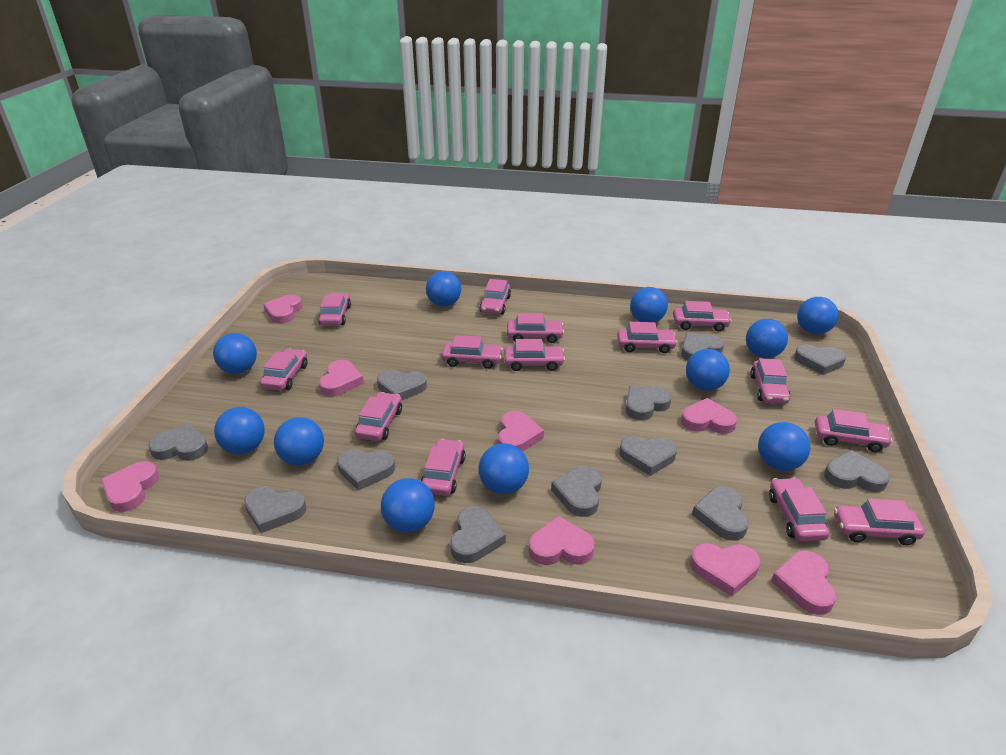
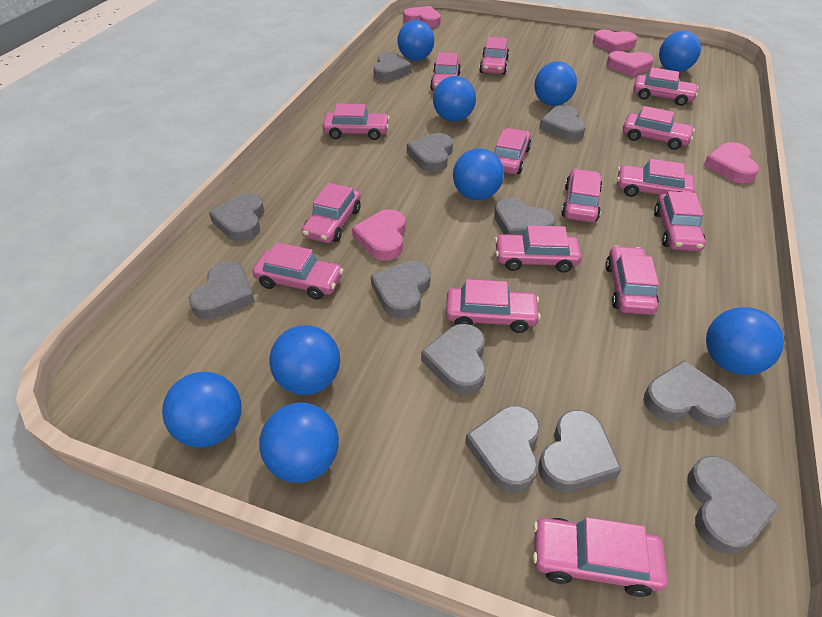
blue ball: [213,333,257,374] [214,407,265,454] [274,417,324,466] [381,478,435,533] [426,271,461,307] [479,443,529,494] [630,287,668,322] [686,349,730,391] [746,319,788,358] [758,422,810,471] [797,297,838,334] = 11 -> [162,372,242,447] [259,403,339,483] [270,325,340,395] [397,20,434,61] [433,76,476,122] [453,148,504,200] [534,62,577,106] [659,31,701,72] [706,307,784,375] = 9
pink car: [260,349,308,391] [318,293,351,326] [355,392,402,441] [420,439,466,496] [442,335,503,369] [479,279,511,314] [504,339,565,371] [507,313,564,343] [617,322,677,353] [673,301,732,331] [750,358,791,404] [769,477,829,541] [815,409,892,452] [834,499,925,545] = 14 -> [252,242,343,300] [302,183,361,243] [323,103,390,140] [430,52,461,90] [446,279,541,333] [479,37,509,75] [494,128,531,174] [495,225,582,273] [533,517,668,597] [561,169,602,223] [605,246,659,315] [617,159,695,197] [623,106,695,150] [633,67,698,106] [654,191,706,251] = 15
pink heart: [101,461,159,512] [263,295,302,324] [319,360,364,396] [498,411,544,452] [529,516,594,565] [681,398,737,434] [690,543,760,596] [771,550,836,615] = 8 -> [352,209,406,261] [403,6,441,28] [593,30,637,52] [606,51,654,77] [704,142,759,183] = 5

